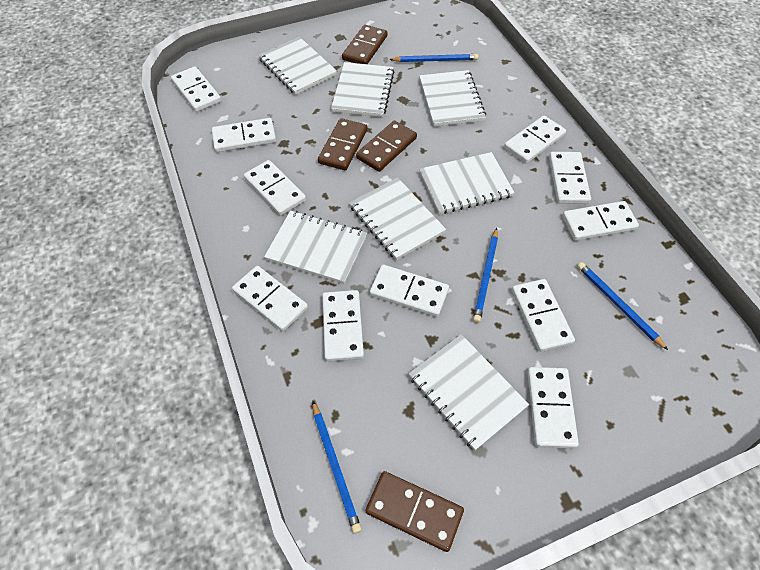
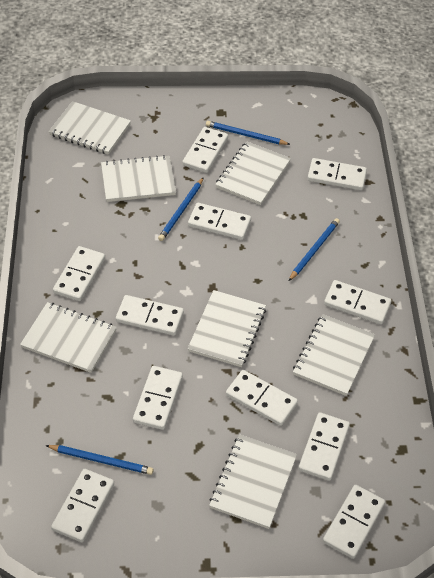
brown domino: [318,118,367,170] [342,25,387,64] [356,121,417,172] [366,471,464,552] = 4 -> none = 0

